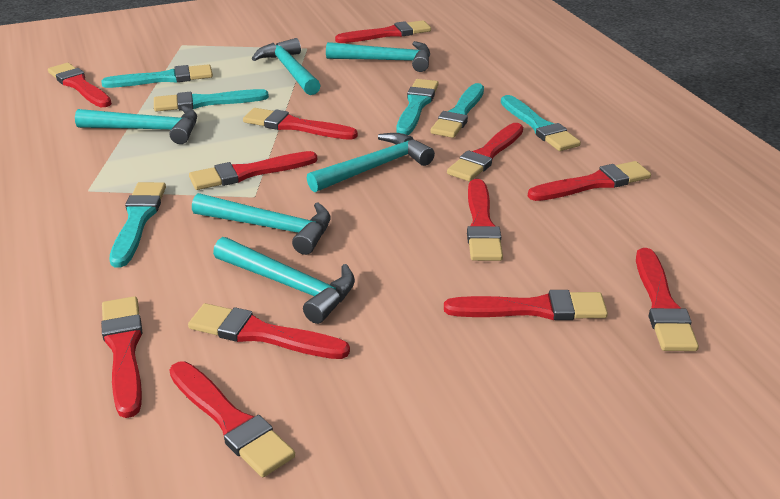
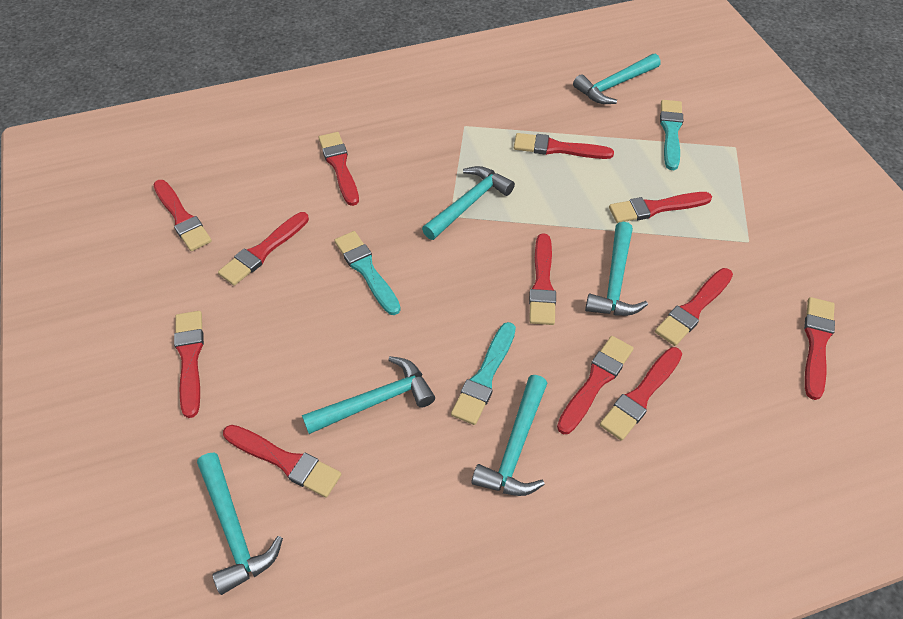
turquoise brush: [101,64,213,88] [110,182,166,267] [154,89,269,112] [397,79,439,135] [430,83,484,138] [501,95,581,151] = 6 -> [334,231,401,315] [451,322,516,425] [660,100,683,170] = 3

